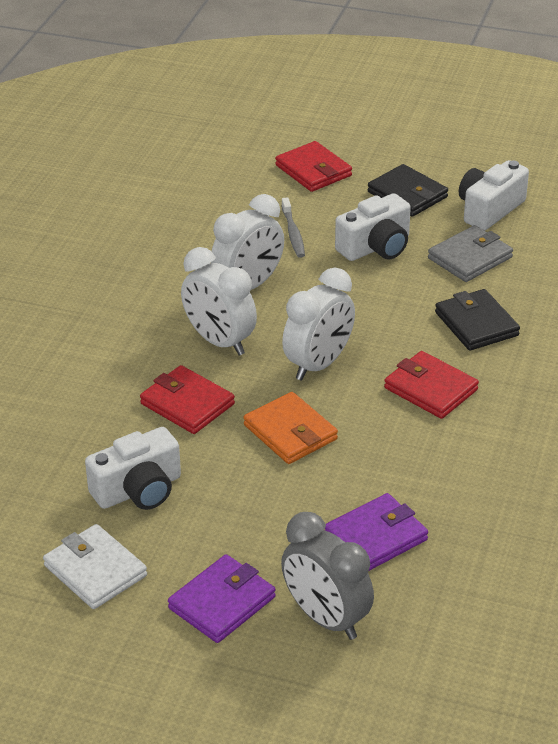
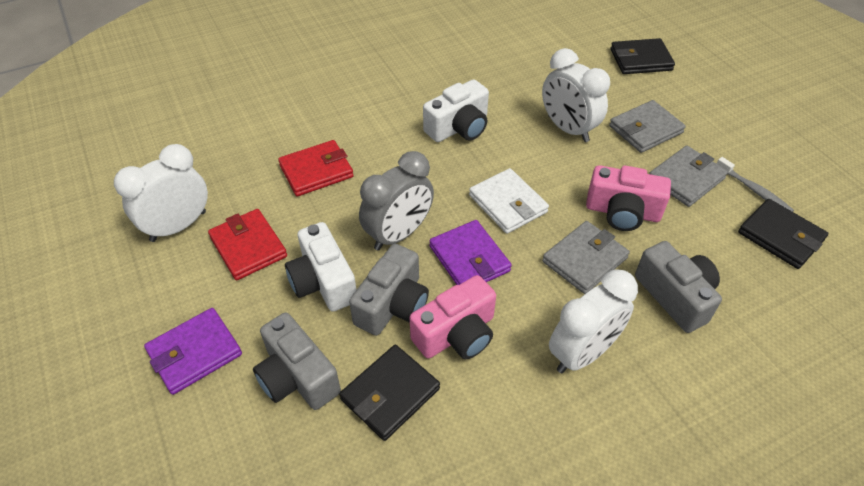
black wallet: [368,164,448,217] [435,289,520,351] = 2 -> [339,345,440,441] [611,38,675,74] [738,199,829,269] = 3
grey camera: none = 0 -> [253,312,341,410] [349,244,429,336] [635,241,722,333] = 3
grey wallet: [428,225,513,282] = 1 -> [542,221,630,294] [609,100,686,153] [649,146,728,207] = 3
orange wallet: [243,392,338,464] = 1 -> none = 0
pink camera: none = 0 -> [410,275,496,359] [586,165,671,231] = 2
red wallet: [140,365,235,434] [275,141,352,192] [384,351,479,419] = 3 -> [208,209,287,280] [278,140,354,196] = 2
white camera: [85,427,181,510] [335,193,411,261] [459,160,529,231] = 3 -> [285,222,356,312] [423,79,489,142] = 2

